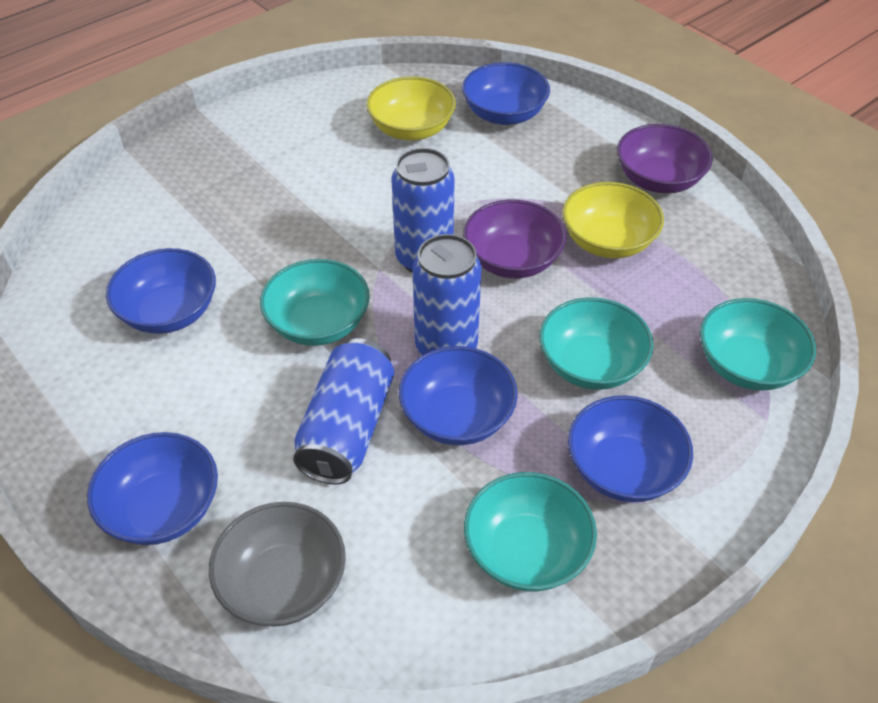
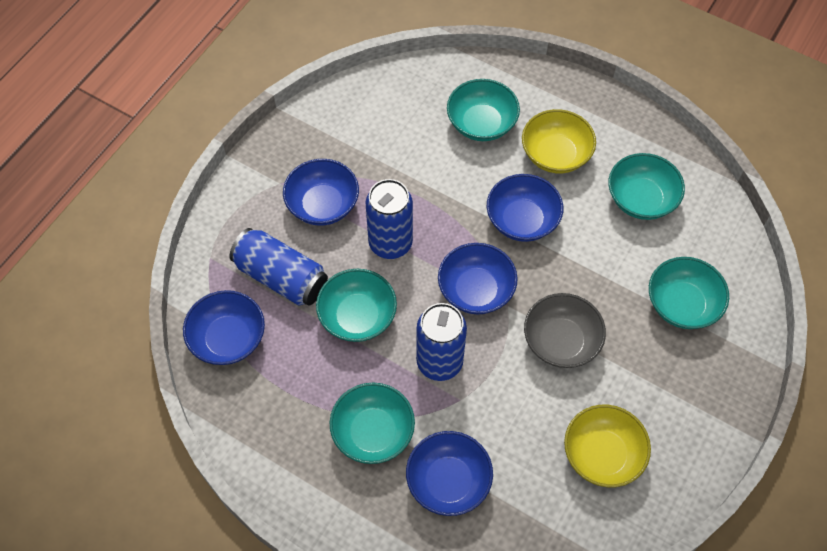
purple bowl: [463,199,566,278] [617,124,713,193] = 2 -> none = 0
turquoise bowl: [260,259,370,346] [464,472,597,591] [539,297,654,390] [700,298,816,391] = 4 -> [316,269,397,342] [330,383,415,464] [447,79,520,141] [608,153,685,220] [649,257,729,329] = 5

